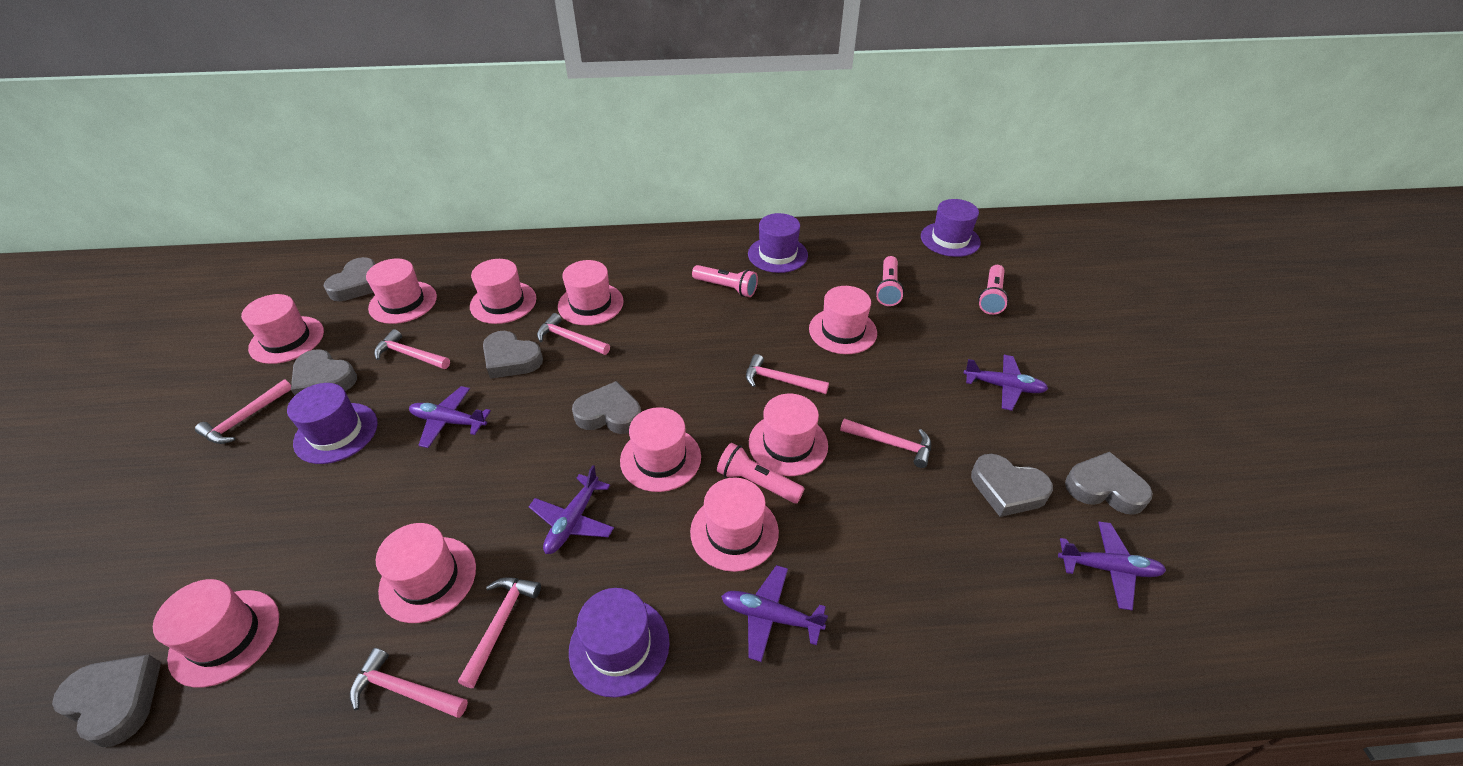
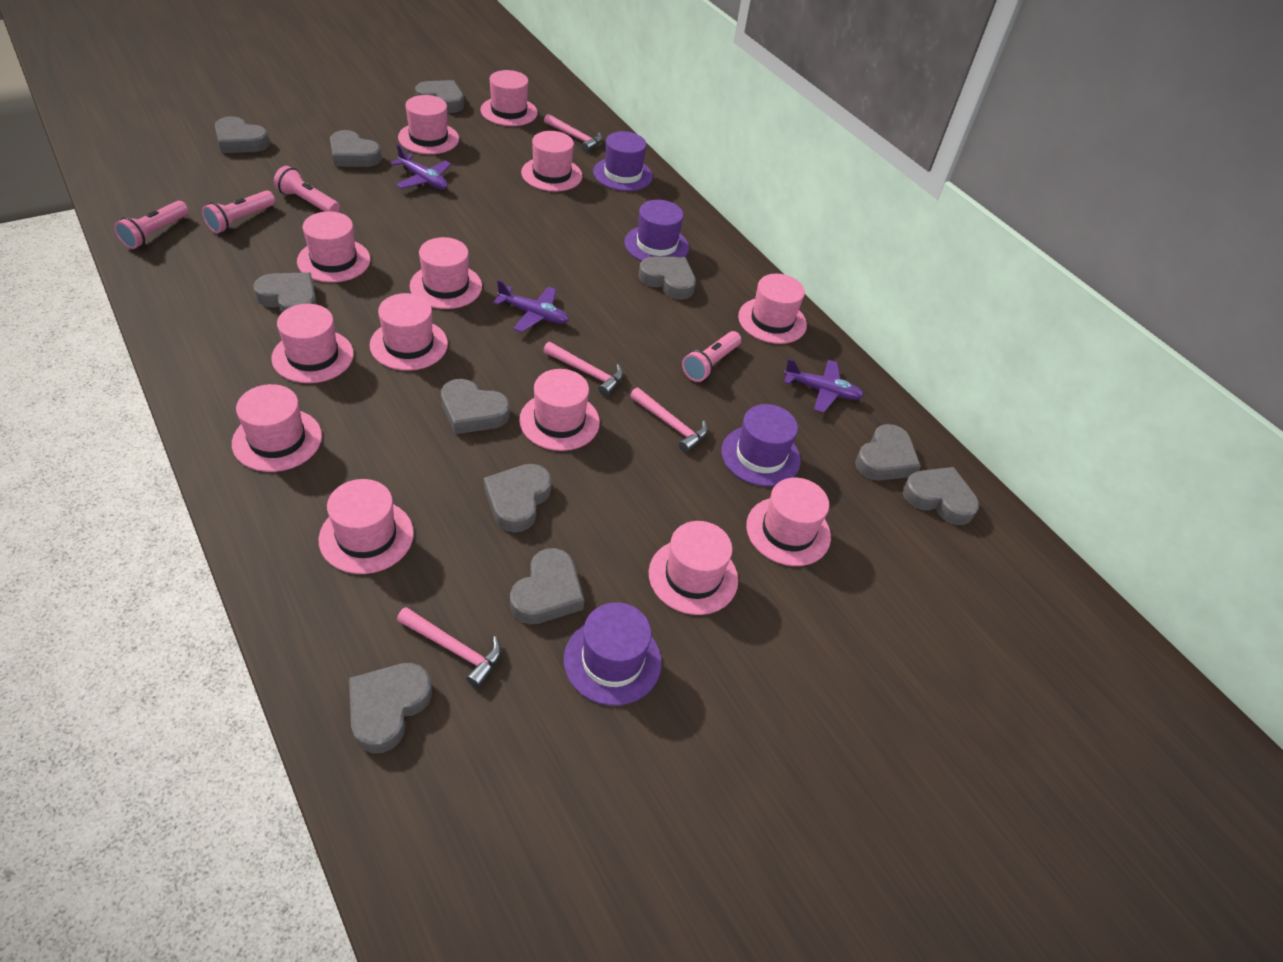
grey heart: [52,655,161,747] [291,349,357,395] [324,257,375,301] [483,331,543,379] [572,381,641,434] [971,454,1053,517] [1065,452,1153,515] = 7 -> [215,116,270,153] [253,272,317,313] [330,130,382,167] [349,663,432,753] [415,80,464,113] [441,379,510,434] [484,464,552,532] [510,548,584,624] [639,256,696,300] [855,424,921,481] [902,467,979,525] = 11
pink hammer: [195,379,291,444] [350,648,468,718] [374,329,450,369] [458,577,541,688] [537,313,610,355] [746,354,829,394] [840,418,931,468] = 7 -> [397,607,501,688] [543,342,624,396] [544,114,602,152] [630,387,708,453] = 4
pink hat: [153,579,279,687] [241,294,324,364] [366,259,437,324] [376,523,476,623] [470,259,536,324] [558,260,624,326] [620,407,701,492] [690,478,779,572] [749,394,828,476] [809,286,877,354] = 10 -> [232,384,322,472] [271,304,354,383] [297,211,370,283] [319,479,414,574] [370,293,448,371] [398,95,459,154] [410,237,482,309] [480,70,538,126] [519,369,600,451] [521,131,582,192] [649,521,738,615] [738,274,807,344] [746,478,831,566] = 13
purple plane: [409,386,491,448] [529,465,614,554] [721,565,828,662] [963,355,1048,411] [1058,521,1166,610] = 5 -> [390,145,451,190] [493,280,569,332] [784,359,864,413] = 3

